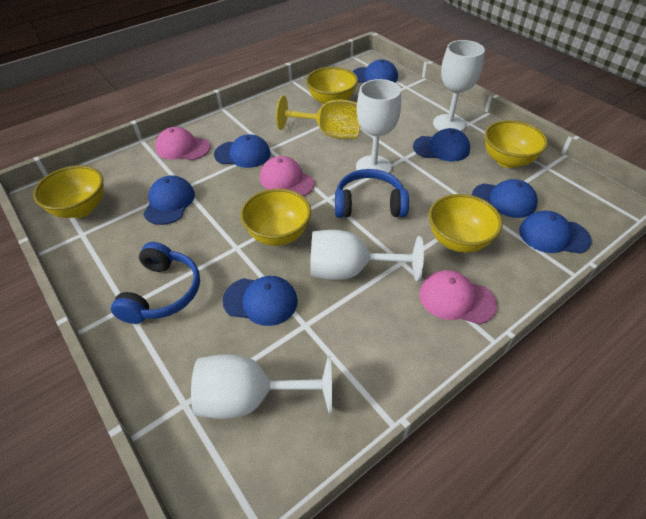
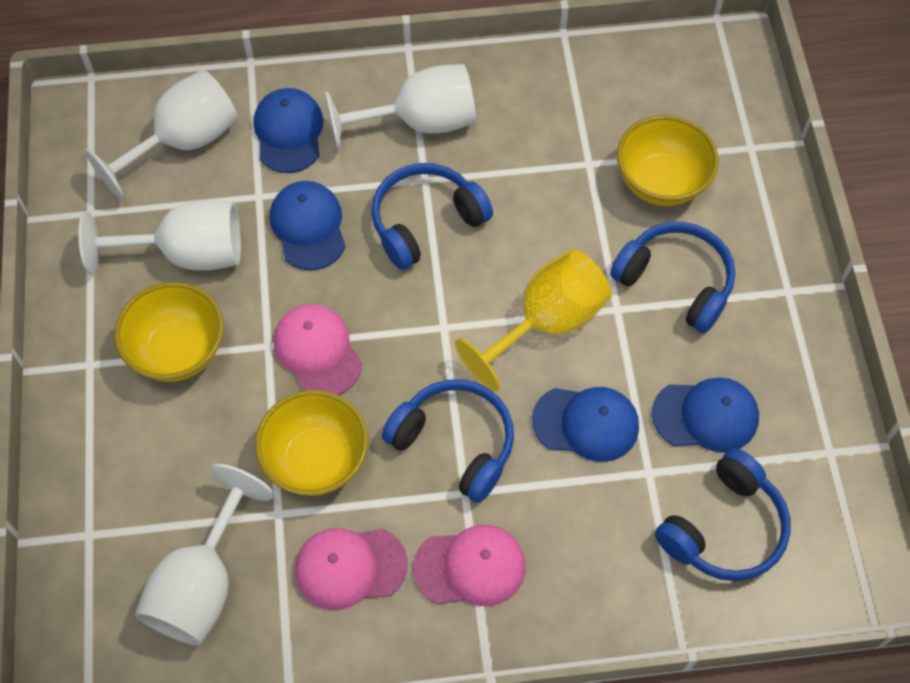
blue cap: [143,176,195,225] [214,134,271,168] [222,276,298,326] [352,60,398,83] [413,128,470,161] [472,179,538,218] [519,211,592,254] = 7 -> [254,88,324,173] [270,181,346,270] [532,387,639,462] [652,378,759,452] = 4
blue headphones: [111,242,200,324] [335,169,409,218] = 2 -> [371,163,493,270] [382,379,514,503] [610,222,735,333] [655,448,791,581] = 4
yellow bowl: [33,165,104,218] [240,189,311,246] [306,67,358,105] [429,194,503,253] [484,120,548,168] = 5 -> [114,282,223,382] [255,390,368,496] [617,115,719,206] = 3

